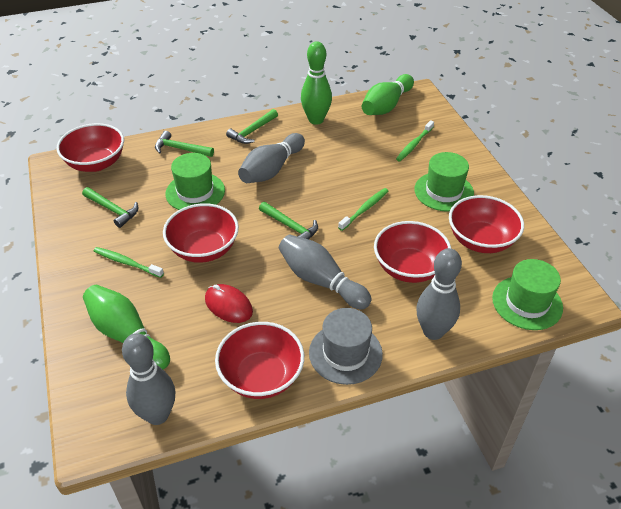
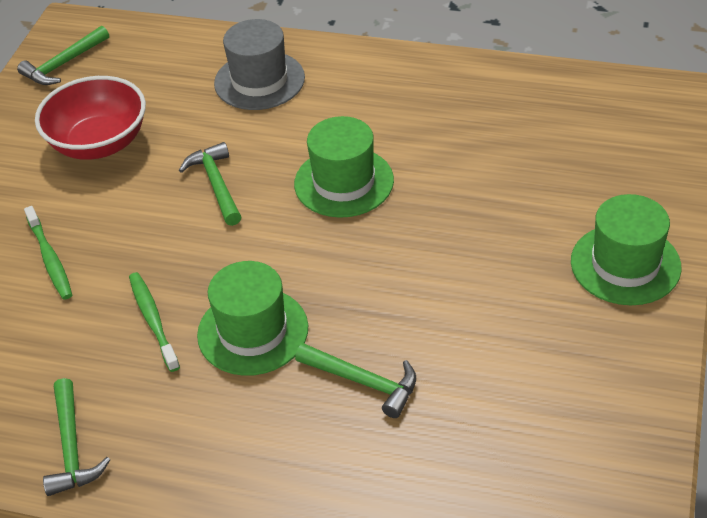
green bowling pin: [83,285,170,369] [301,41,332,125] [362,74,414,115] = 3 -> none = 0
green toothbrush: [93,247,164,278] [338,188,388,231] [396,120,434,161] = 3 -> [24,206,72,300] [129,272,180,372] = 2
grey bowling pin: [122,333,175,425] [238,133,305,183] [279,235,371,309] [416,248,462,340] = 4 -> none = 0
red bowl: [56,123,124,172] [163,203,239,263] [215,322,304,399] [374,221,451,283] [449,195,524,253] = 5 -> [35,76,146,160] = 1
red mouse: [205,284,253,323] = 1 -> none = 0

